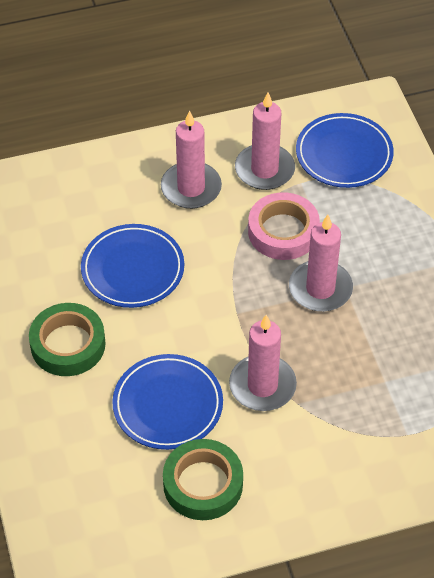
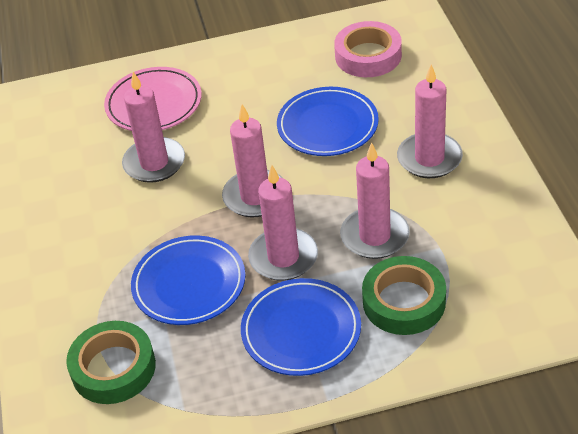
pink candle: [161,110,222,209] [229,315,297,411] [235,92,295,190] [289,215,353,312] = 4 -> [122,72,185,183] [222,104,284,217] [248,165,318,281] [340,142,410,259] [397,64,463,178] = 5
pink plate: none = 0 -> [104,67,202,131] = 1

